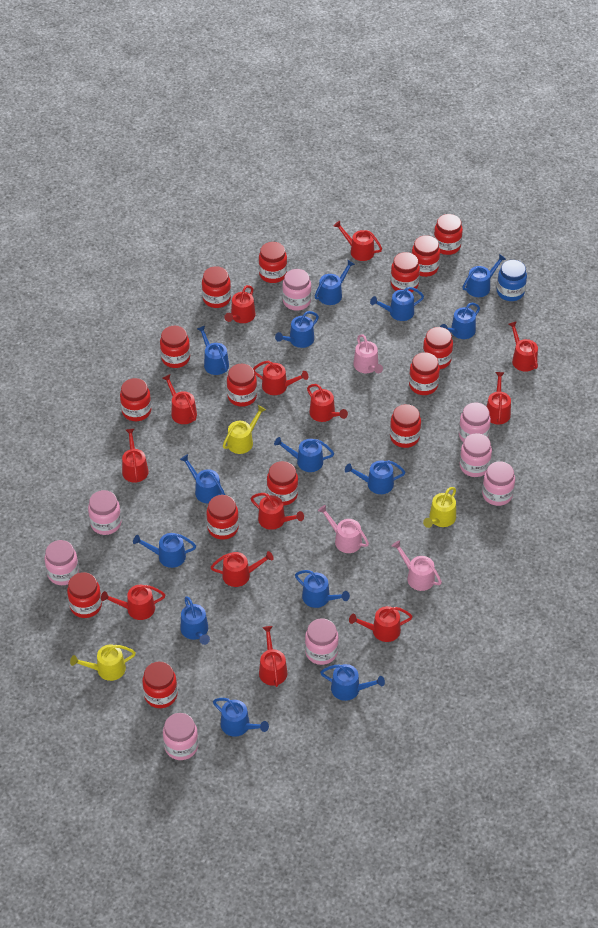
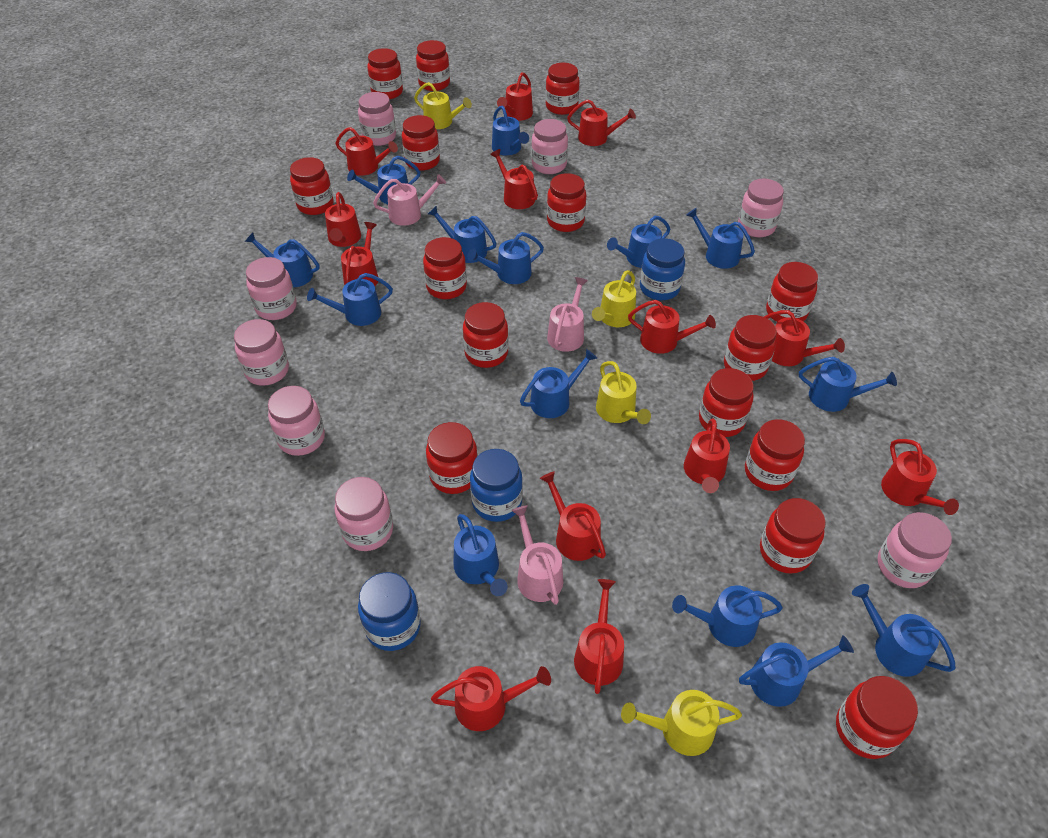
blue jar: [497,260,527,301] = 1 -> [358,572,421,651] [470,449,523,522] [640,238,685,300] = 3
yellow watering can: [70,645,136,681] [223,405,266,454] [423,487,456,528] = 3 -> [414,82,472,129] [592,270,636,327] [596,361,651,424] [621,690,742,756] = 4

